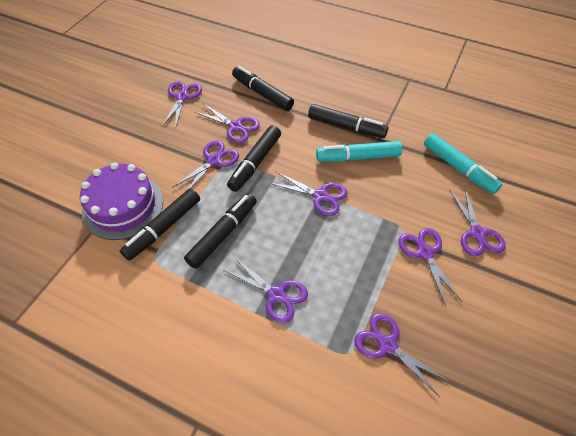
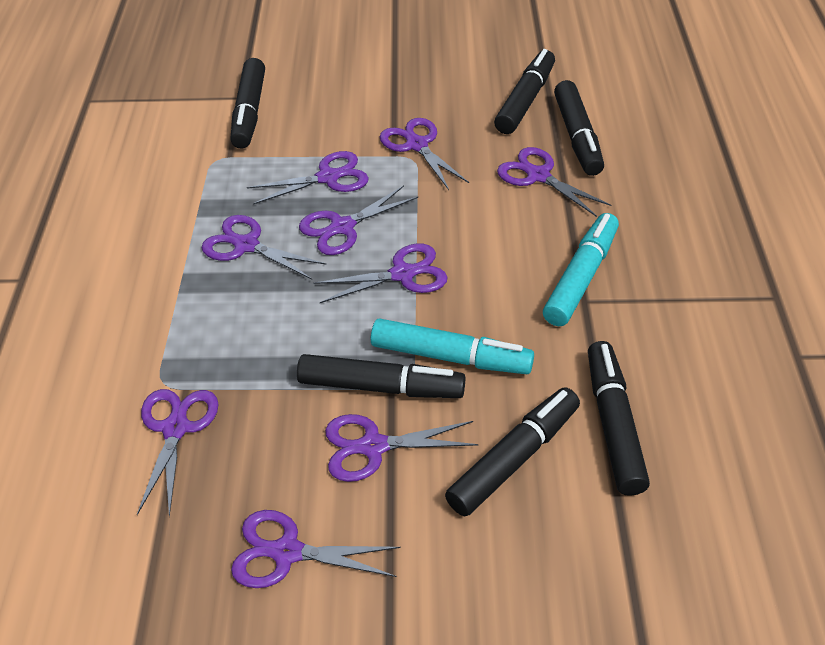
black marker: [120,188,200,261] [184,193,257,269] [227,125,281,192] [232,66,294,111] [308,104,388,138] = 5 -> [230,58,265,149] [297,354,465,398] [445,387,580,517] [494,49,555,134] [554,80,604,176] [588,341,650,496] = 6
purple cake: [80,162,163,240] = 1 -> none = 0
purple scissors: [162,81,202,129] [172,140,239,190] [195,103,260,143] [224,257,308,323] [269,172,348,216] [354,313,450,397] [398,228,462,306] [450,188,505,256] = 8 -> [137,389,219,517] [202,215,326,280] [231,510,401,588] [247,151,369,205] [299,185,418,255] [313,243,448,303] [325,414,478,482] [380,118,469,190] [497,147,612,217] = 9

